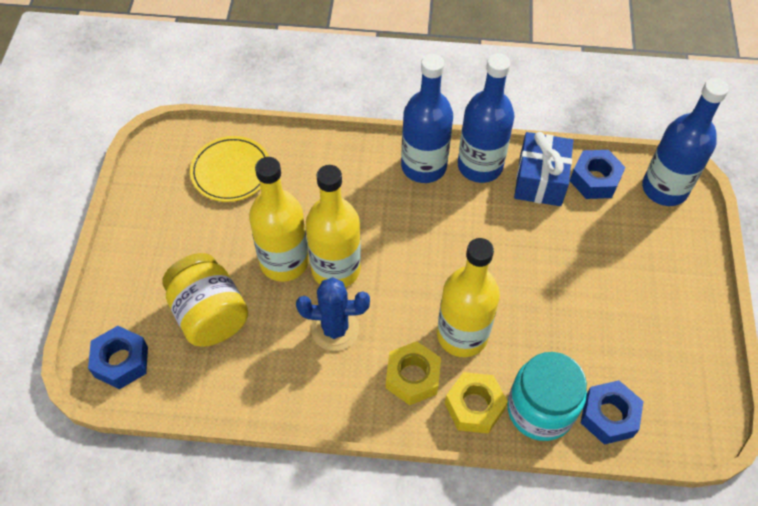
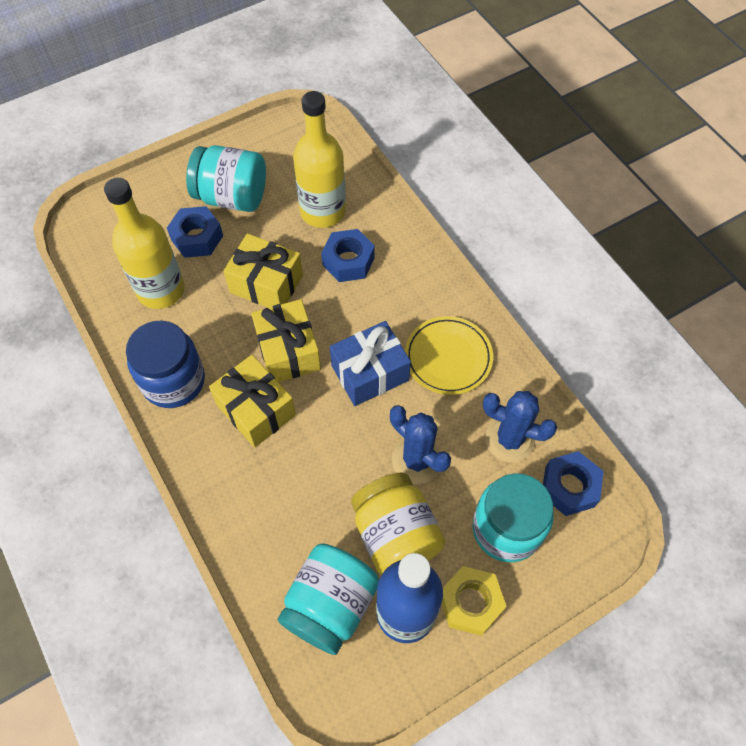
blue bottle: [401,54,453,183] [458,53,514,183] [642,78,729,206] = 3 -> [376,553,443,643] = 1
blue cactus: [296,277,370,351] = 1 -> [390,405,451,484] [483,391,557,462] = 2
blue jar: none = 0 -> [126,320,205,408] = 1
turquoise jar: [507,352,587,441] = 1 -> [186,145,266,212] [278,543,379,655] [472,473,554,562] = 3
yellow bottle: [249,157,309,282] [306,165,361,287] [437,238,500,357] = 3 -> [104,178,185,309] [293,91,346,228] = 2
yellow gift: none = 0 -> [209,355,296,448] [223,233,303,308] [251,299,321,382] = 3
yellow nut: [386,341,441,405] [445,372,508,434] = 2 -> [442,566,507,636] = 1

